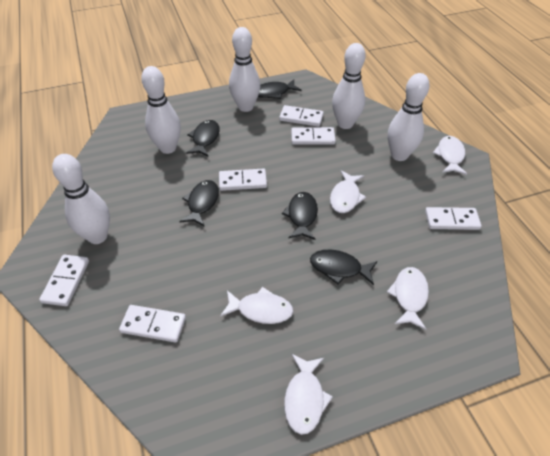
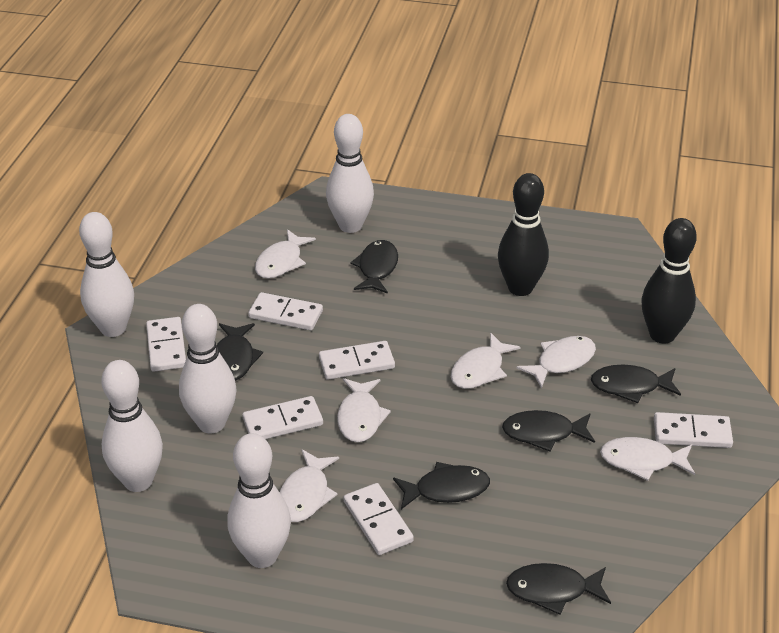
black bowling pin: none = 0 -> [498,173,549,296] [642,218,697,344] = 2
black fish: [179,180,219,227] [186,120,220,157] [258,79,301,99] [282,192,318,240] [310,250,378,285] = 5 -> [217,323,263,380] [350,240,398,294] [393,462,490,509] [502,410,595,452] [506,563,611,615] [591,365,681,403] = 6
white fish: [220,287,293,324] [284,354,333,435] [330,170,366,213] [387,267,429,330] [433,136,467,175] = 5 -> [255,229,316,279] [280,449,339,522] [337,378,391,442] [451,332,521,389] [516,336,596,389] [600,437,695,481] = 6

